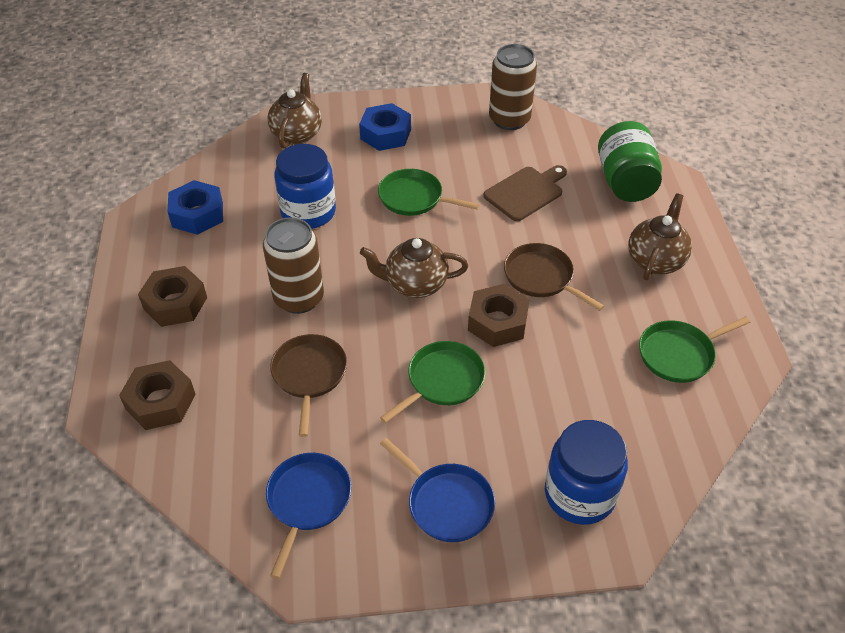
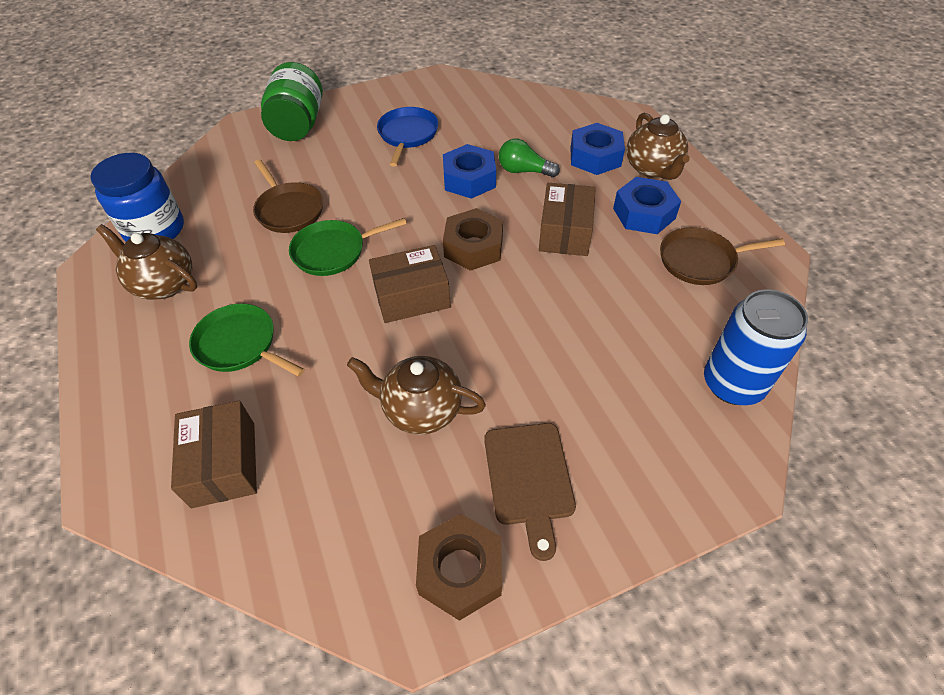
blue can: none = 0 -> [704,289,808,405] = 1
blue jar: [274,144,336,229] [545,420,628,525] = 2 -> [90,153,184,242] = 1
blue nut: [168,180,223,235] [359,103,411,151] = 2 -> [443,144,496,199] [570,123,625,175] [613,177,681,234] = 3
blue pan: [266,453,351,579] [380,438,495,542] = 2 -> [377,107,438,167] = 1
brown box: none = 0 -> [171,401,257,508] [369,245,451,323] [539,183,596,256] = 3
brown can: [263,217,324,314] [489,44,537,130] = 2 -> none = 0
brown nut: [119,360,195,430] [138,266,207,327] [468,284,529,347] = 3 -> [416,514,502,621] [443,208,503,271] = 2
green light bulb: none = 0 -> [499,139,560,177] = 1
green pan: [378,169,480,216] [380,341,485,423] [639,316,751,383] = 3 -> [189,303,305,377] [289,218,407,276] = 2

